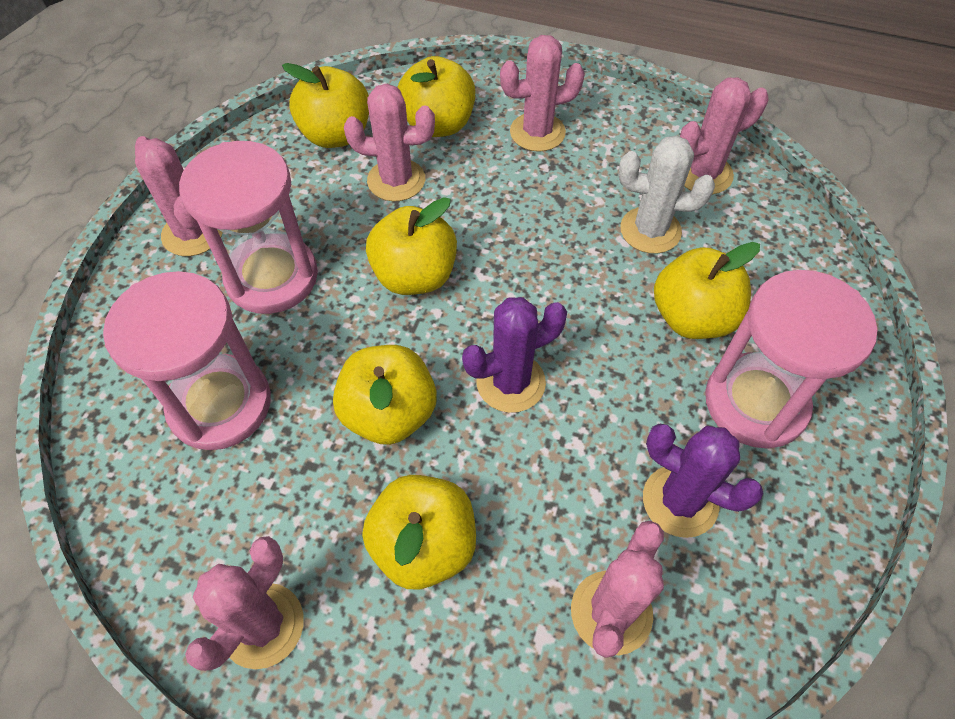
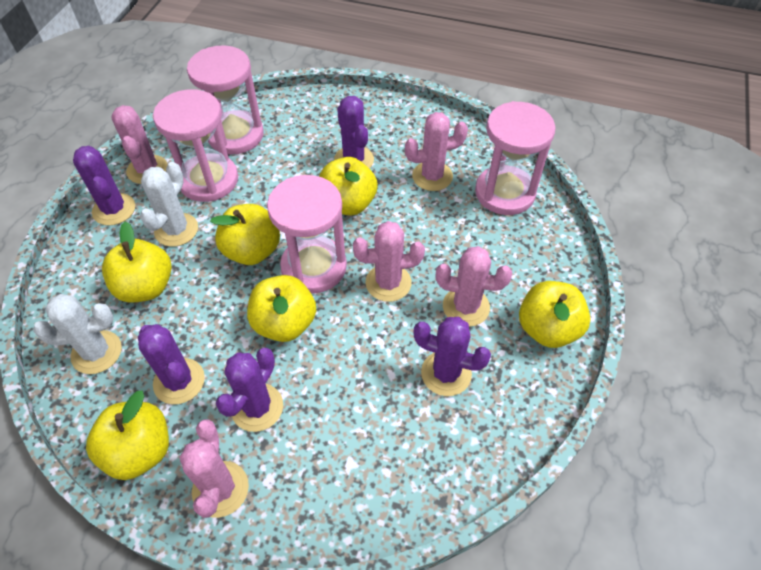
pink cactus: [135,136,223,256] [185,536,304,671] [344,84,435,201] [500,35,585,152] [571,521,664,658] [680,77,769,194] = 6 -> [111,105,168,184] [179,419,249,518] [353,221,425,302] [405,112,468,191] [436,246,512,327] = 5
pink hourglass: [103,271,271,450] [179,141,318,314] [705,270,878,449] = 3 -> [153,89,238,202] [187,45,264,155] [267,175,347,293] [475,101,556,215] = 4
purple cactus: [462,297,567,413] [643,423,763,538] = 2 -> [73,146,135,225] [138,324,205,404] [216,348,283,432] [334,96,374,169] [413,317,491,396] = 5
white cactus: [618,135,715,254] = 1 -> [33,294,122,374] [140,162,198,247] = 2

